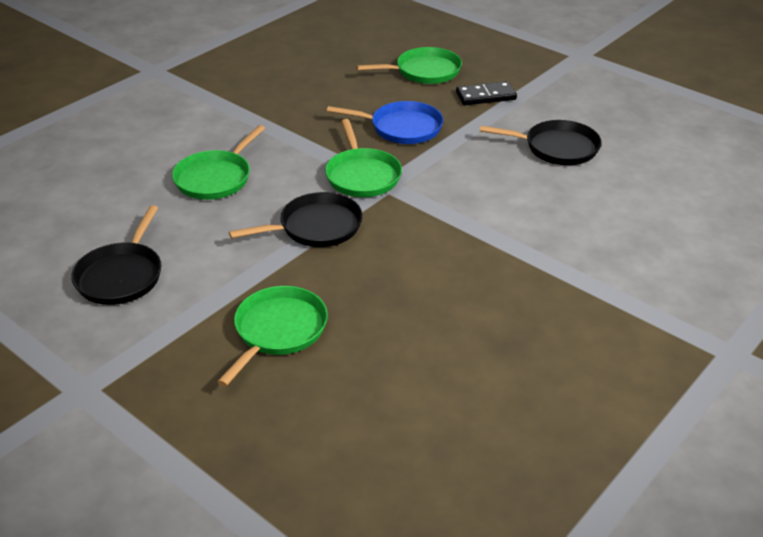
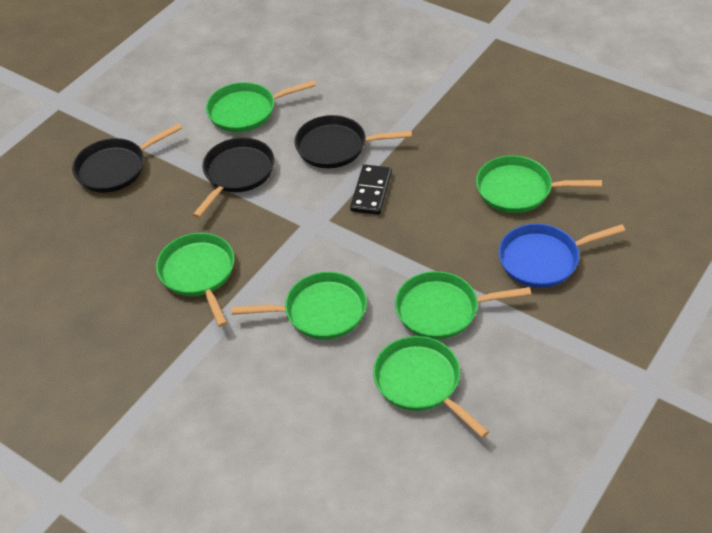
green pan: [172,125,265,200] [217,286,328,387] [325,119,402,197] [356,47,462,84] = 4 -> [156,233,235,327] [206,80,316,132] [231,272,367,340] [373,336,489,438] [395,271,531,340] [476,156,602,213] = 6

